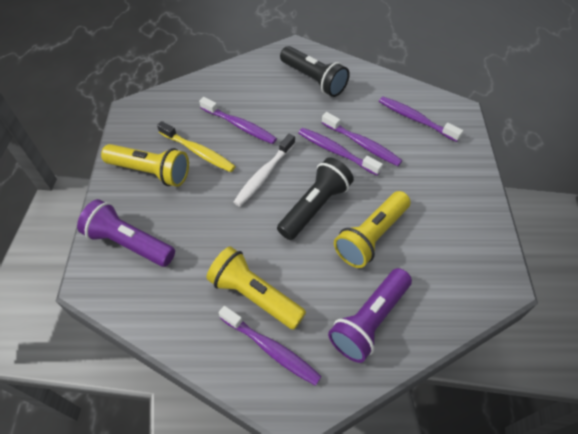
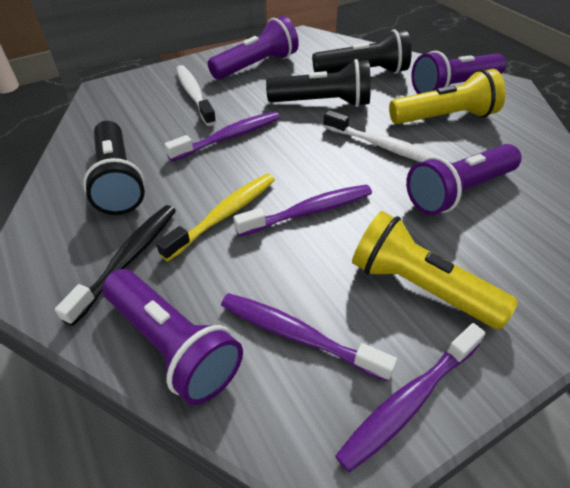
black flashlight: [277,157,354,240] [280,46,350,97] = 2 -> [83,121,145,215] [266,59,371,107] [312,29,411,74] = 3
black toothbrush: none = 0 -> [55,205,176,326] = 1
purple flashlight: [77,199,175,267] [328,268,412,363] = 2 -> [102,269,243,405] [208,16,299,80] [406,144,522,215] [411,51,506,94] = 4
purple toothbrush: [199,97,277,144] [219,306,322,386] [298,128,383,175] [322,112,402,166] [379,96,463,142] = 5 -> [164,111,280,161] [221,293,397,382] [233,184,372,237] [335,323,486,473] = 4
white toothbrush: [233,133,295,207] = 1 -> [176,65,216,126] [323,110,440,162] = 2
yellow flashlight: [101,144,189,187] [206,246,306,330] [334,191,411,268] = 3 -> [352,211,518,329] [389,69,506,124] = 2

